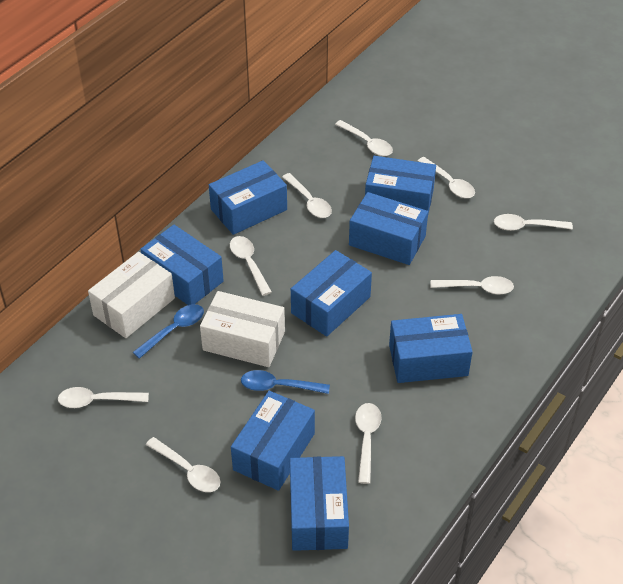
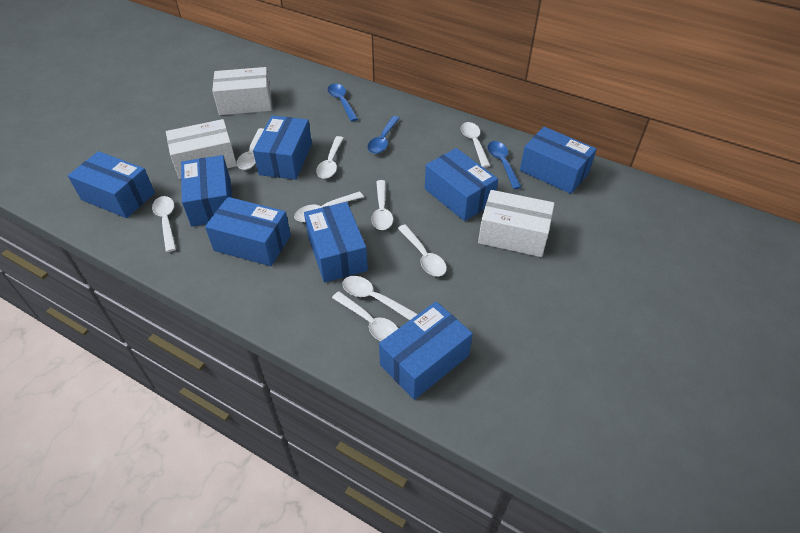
blue spoon: [133,304,204,359] [241,370,330,394] = 2 -> [328,84,358,122] [367,116,400,154] [487,141,521,189] = 3
white box: [88,252,175,338] [200,291,285,367] = 2 -> [166,119,237,179] [212,67,271,115] [478,190,555,257] = 3

